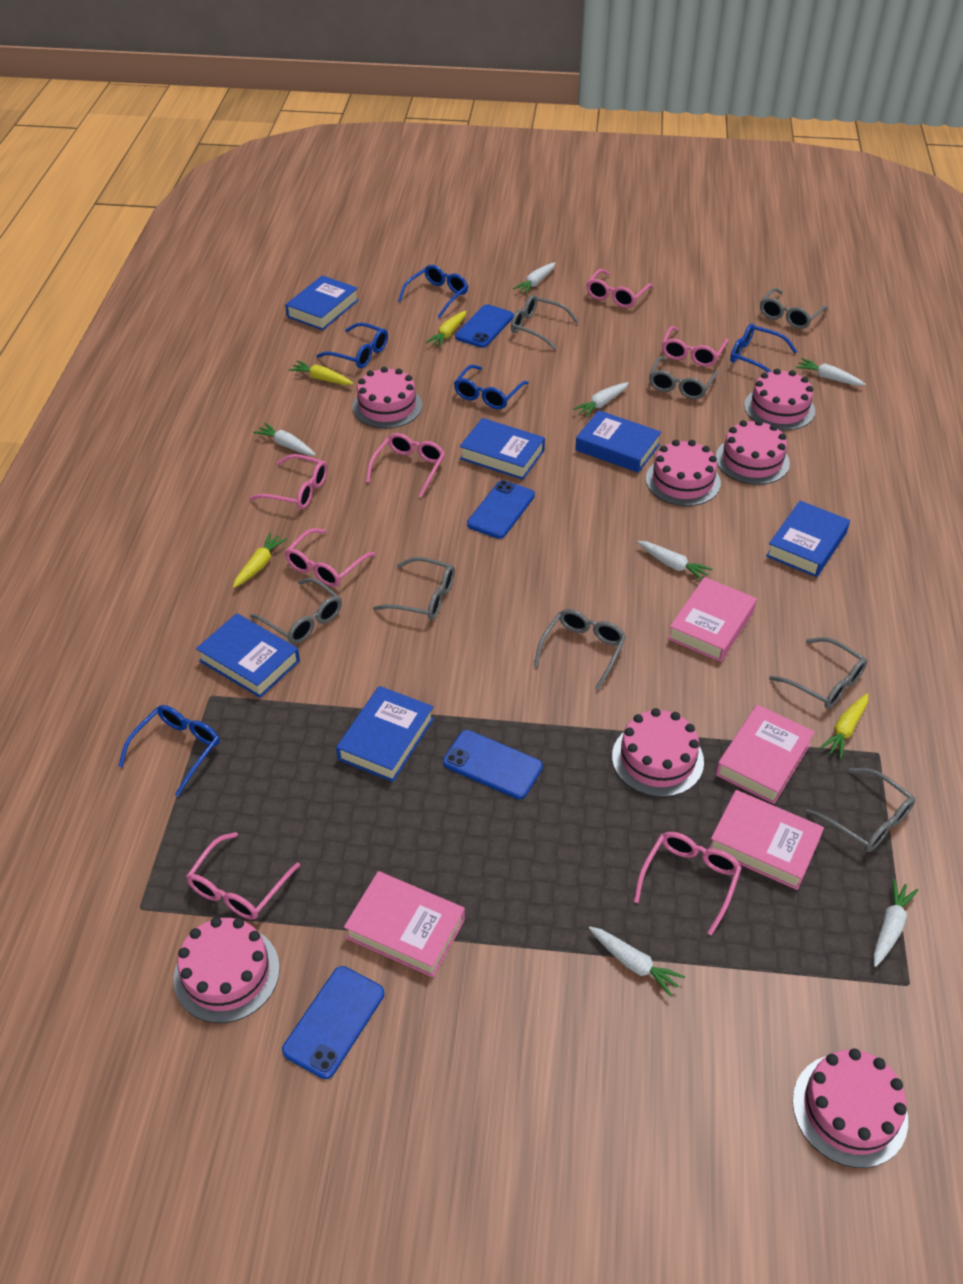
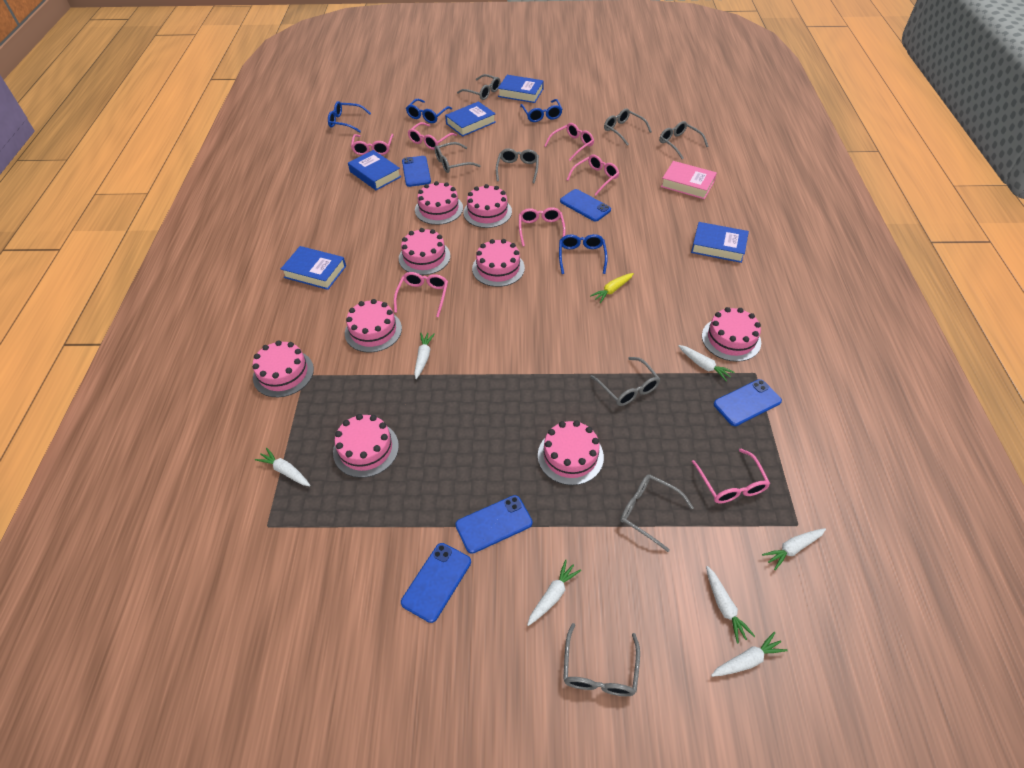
blue book: [196,613,300,698] [285,275,359,330] [336,686,434,782] [459,418,545,480] [575,410,661,473] [766,501,850,577] = 6 -> [281,246,346,290] [348,150,401,190] [445,101,496,137] [498,75,544,103] [691,222,749,263] = 5
blue glasses: [118,705,220,797] [316,322,388,368] [398,265,468,318] [454,365,529,409] [730,323,797,373] = 5 -> [328,101,371,132] [406,99,452,123] [520,99,563,122] [559,234,608,274] = 4
blue phone: [282,966,384,1079] [443,730,543,799] [455,304,514,348] [467,480,535,539] = 4 -> [401,543,471,623] [402,156,431,187] [455,495,533,554] [560,189,611,222] [714,379,782,426] = 5
pink book: [344,871,465,977] [668,577,757,662] [709,790,824,890] [716,705,815,804] = 4 -> [661,161,717,199] = 1
pink cake: [174,917,280,1023] [352,367,422,428] [612,708,704,797] [646,440,721,506] [716,419,790,485] [744,369,815,430] [793,1048,908,1168] = 7 -> [252,340,314,397] [333,414,399,478] [345,299,402,353] [399,228,450,275] [415,181,463,225] [463,184,512,228] [472,239,525,287] [538,420,604,485] [702,307,761,362] = 9
yellow carrot: [233,533,287,588] [289,360,354,385] [426,311,466,348] [820,693,868,759] = 4 -> [590,273,634,303] = 1

